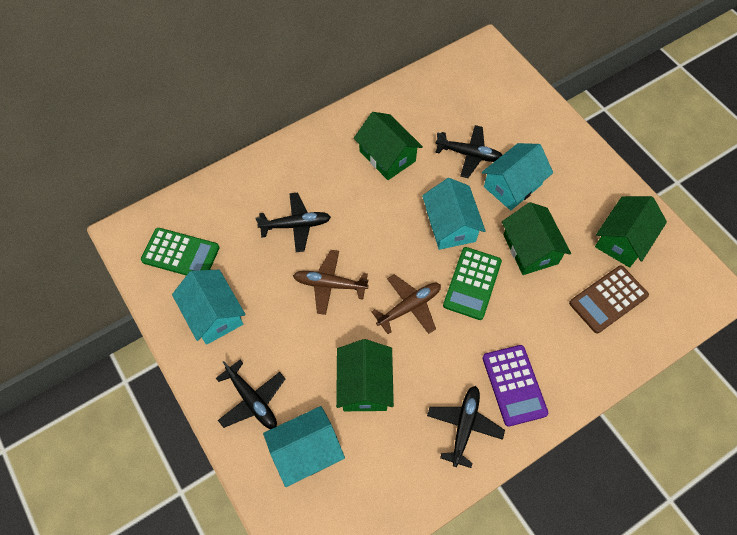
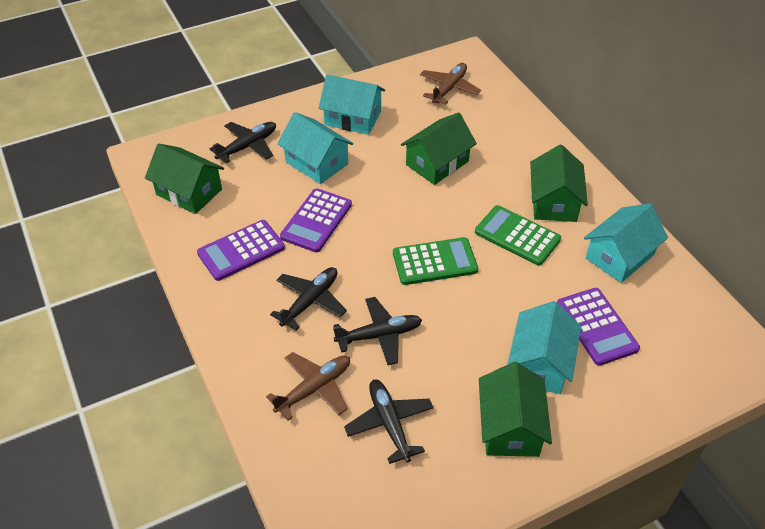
brown calculator: [569,266,649,333] = 1 -> none = 0
purple calculator: [483,345,548,427] = 1 -> [197,220,285,281] [280,188,352,252] [557,288,640,366] = 3

